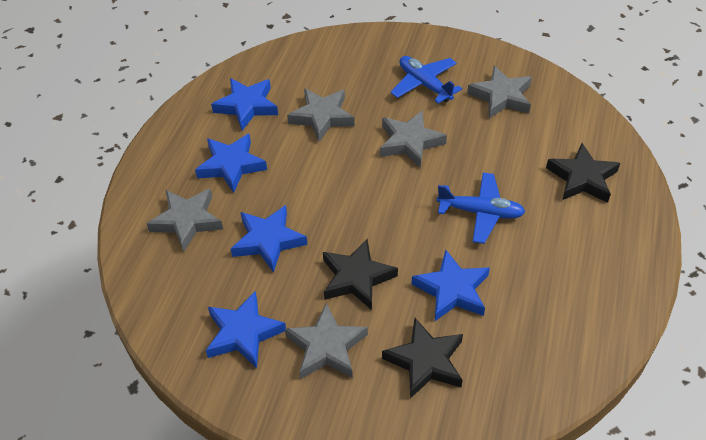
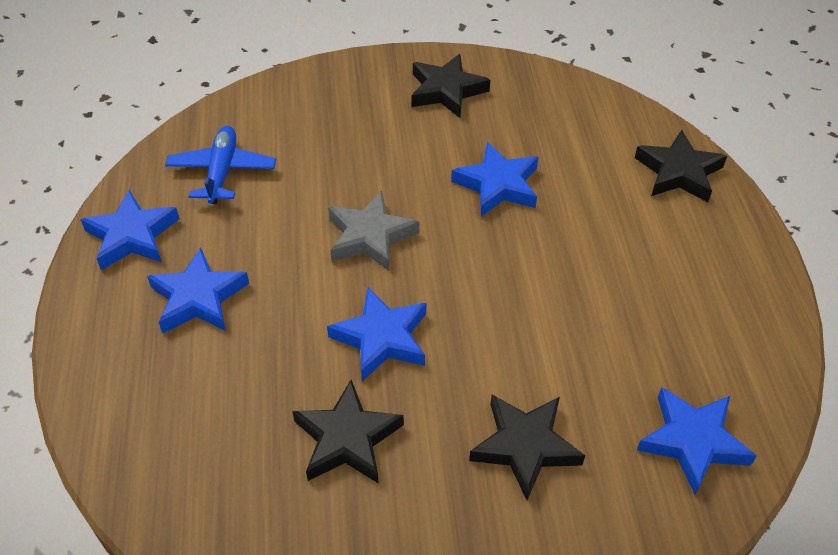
black star: [323,239,398,310] [382,318,463,399] [546,143,620,203] = 3 -> [292,379,404,484] [411,54,490,118] [469,395,585,500] [635,130,727,202] = 4
blue plane: [391,56,462,104] [437,173,525,244] = 2 -> [165,126,276,204] = 1
grey star: [146,188,223,252] [285,303,368,379] [287,89,355,142] [380,110,447,168] [467,66,532,118] = 5 -> [328,190,420,271] = 1

